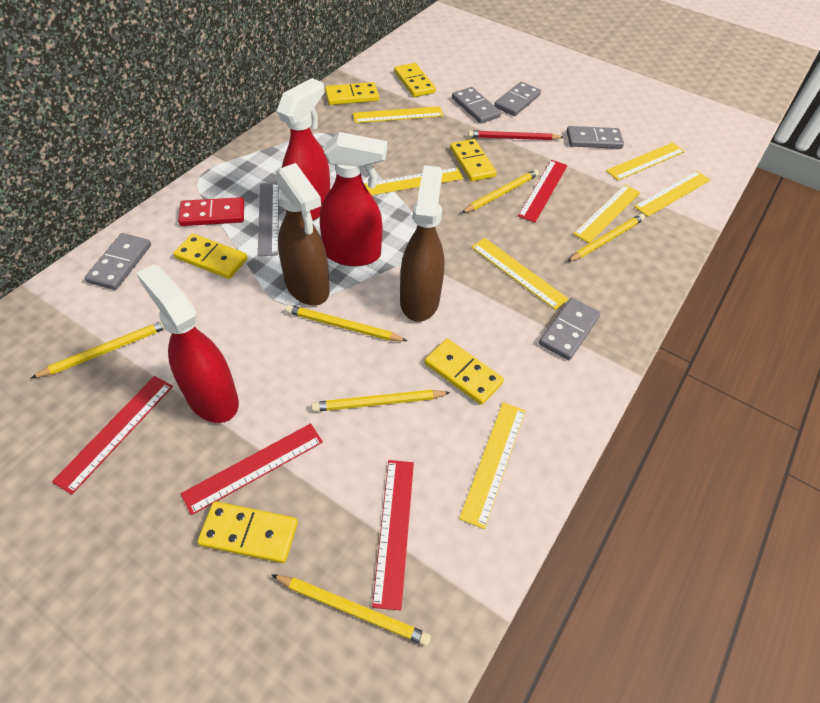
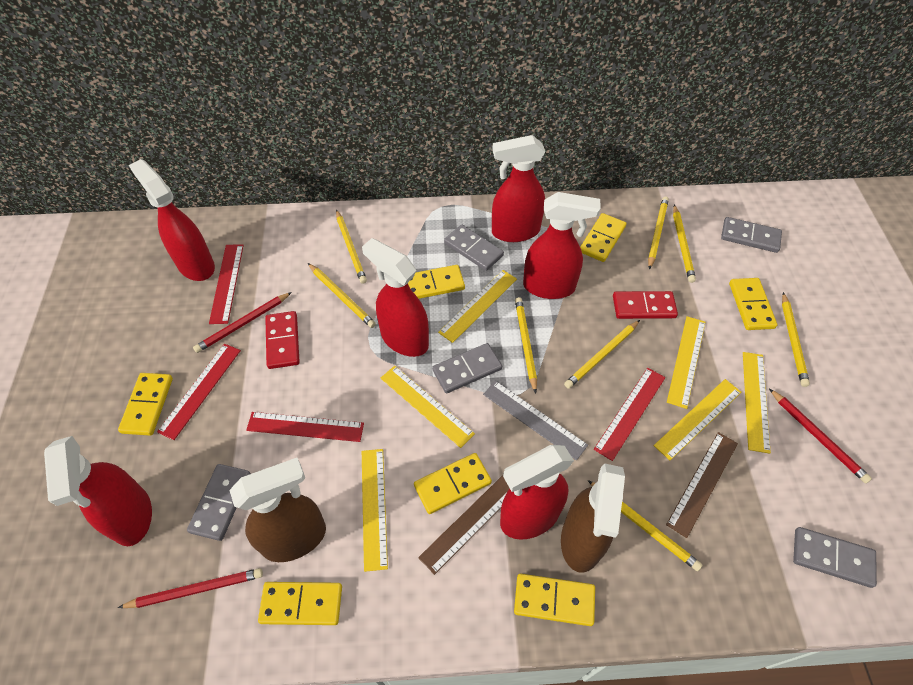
brown ruler: none = 0 -> [418,475,510,575] [666,432,738,538] = 2
red domino: [178,197,244,226] = 1 -> [265,311,300,369] [613,291,678,319] = 2
red pencil: [468,130,564,140] = 1 -> [118,568,263,608] [193,292,292,353] [769,388,872,483] = 3
red spray bottle: [136,264,239,423] [277,78,330,221] [320,132,387,266] = 3 -> [44,436,152,546] [129,159,215,281] [362,238,429,357] [492,135,545,242] [500,445,574,540] [523,192,600,299] = 6
yellow domino: [173,234,247,279] [197,501,298,563] [325,82,379,105] [394,63,436,97] [424,339,504,405] [450,139,497,181] = 6 -> [118,373,173,436] [258,582,342,625] [408,265,465,299] [414,453,492,514] [514,574,595,626] [580,213,626,262] [729,278,777,330] = 7
yellow pencil: [31,322,165,378] [271,574,431,646] [285,305,407,341] [311,390,451,412] [461,169,539,213] [567,214,645,262] = 6 -> [308,263,376,328] [336,210,367,284] [515,297,537,393] [564,320,640,388] [588,480,702,571] [648,196,669,269] [673,205,696,283] [782,292,810,387] = 8
yellow ruler: [353,106,443,123] [364,167,464,195] [459,402,525,529] [472,238,568,310] [573,185,640,243] [606,142,685,181] [634,171,710,217] = 7 -> [362,449,388,572] [381,366,475,448] [438,270,517,343] [654,379,741,460] [667,316,705,409] [743,352,771,454] = 6

